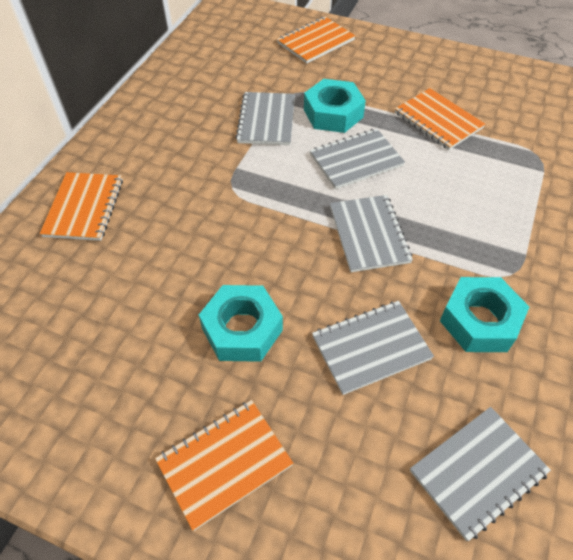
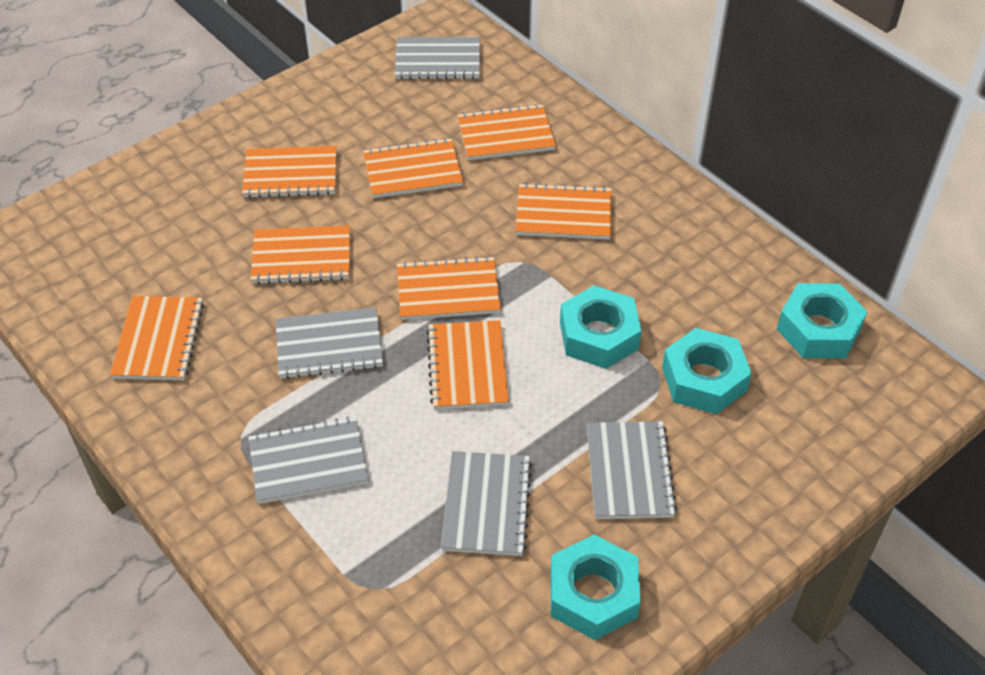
orange notebook: [40,172,123,241] [155,400,293,531] [277,17,355,63] [395,88,485,150] = 4 -> [110,296,204,380] [242,146,337,198] [250,225,350,284] [363,138,463,198] [397,256,501,320] [426,320,509,410] [457,104,556,160] [516,183,612,240] = 8
turquoise nut: [199,285,283,362] [304,79,366,133] [440,277,529,352] = 3 -> [550,535,641,640] [560,285,642,369] [662,328,752,414] [777,283,868,358] = 4

